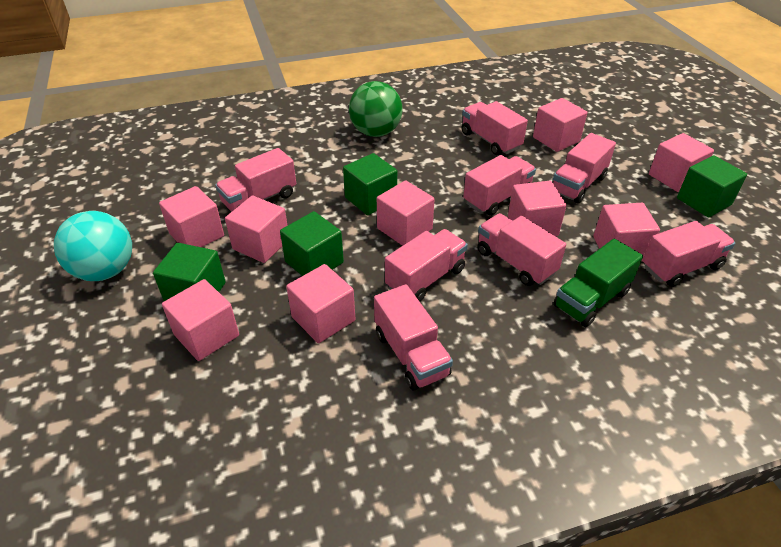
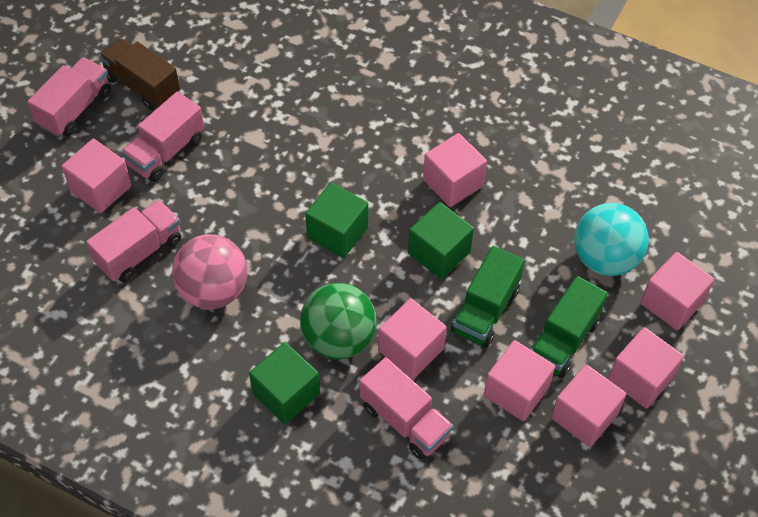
brown truck: none = 0 -> [99,38,180,110] = 1
green cube: [153,243,226,301] [280,211,344,276] [343,153,397,215] [677,155,747,218] = 4 -> [249,342,320,424] [305,183,368,258] [408,202,474,279] = 3
green truck: [553,239,643,327] = 1 -> [451,246,525,347] [530,276,608,378] = 2
pink ball: none = 0 -> [172,234,247,309] = 1
pink cube: [159,186,224,247] [162,279,239,361] [225,195,288,263] [286,264,355,343] [377,180,435,246] [508,181,567,236] [533,98,587,152] [593,203,660,261] [649,133,714,192] = 9 -> [62,139,131,213] [378,299,447,379] [423,133,487,207] [484,340,555,421] [551,364,626,447] [608,327,684,409] [640,252,715,330] = 7
pink truck: [215,148,296,212] [374,284,453,390] [385,229,468,302] [462,101,528,155] [463,155,536,216] [477,213,566,286] [553,133,616,203] [643,221,735,287] = 8 -> [27,57,111,137] [86,200,181,282] [121,92,204,182] [360,357,453,460] = 4

